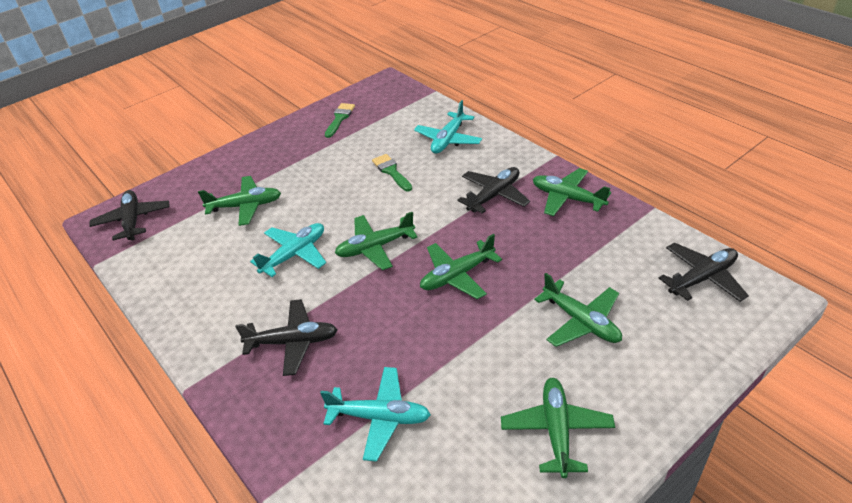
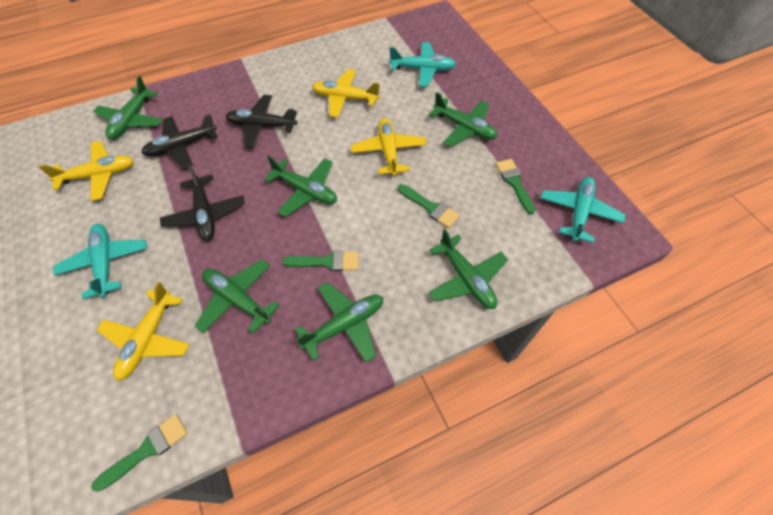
black plane: [89,190,170,241] [235,299,337,376] [458,167,530,214] [659,243,749,302] = 4 -> [142,114,218,169] [160,165,245,241] [225,95,297,148] = 3
green brush: [325,103,355,138] [372,154,412,192] = 2 -> [91,414,188,492] [282,251,359,271] [398,184,460,228] [495,159,536,215] = 4
yellow plane: none = 0 -> [39,141,134,201] [97,282,190,381] [312,69,380,118] [351,118,427,176] = 4

